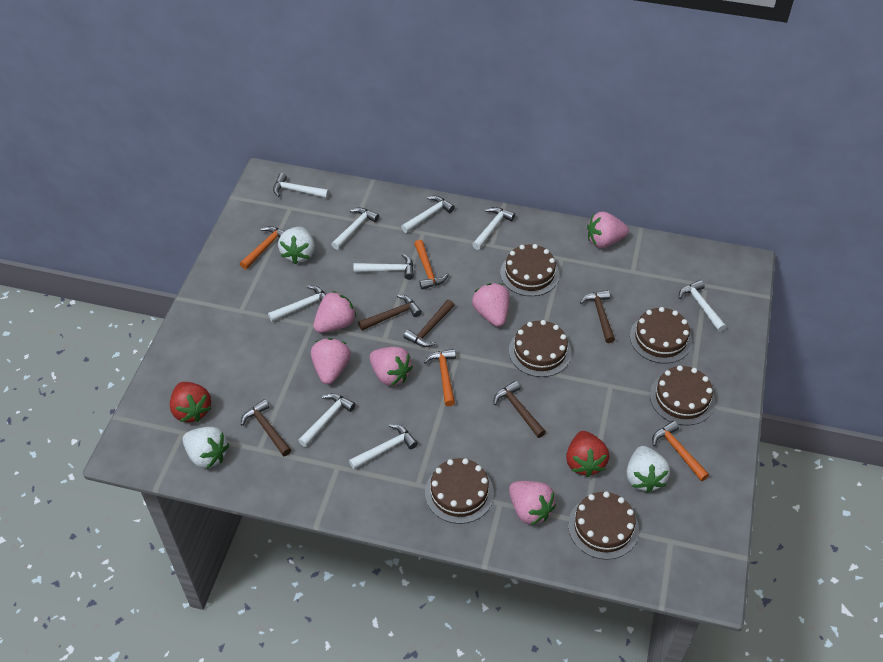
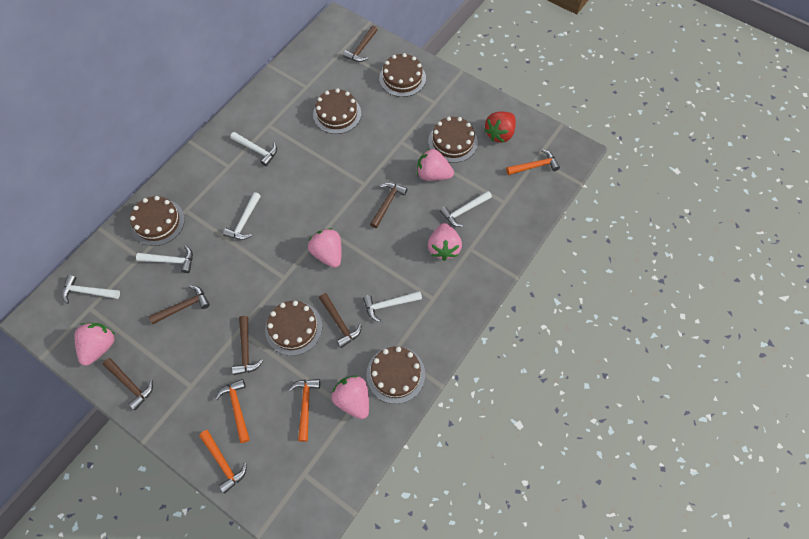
brown hammer: [241,399,291,456] [358,295,422,331] [403,300,454,347] [494,381,546,438] [580,290,615,343] = 5 -> [103,358,153,410] [149,285,210,324] [232,316,263,375] [319,293,362,348] [343,26,377,62] [370,183,408,228] = 6
pink strawberry: [311,338,351,384] [313,291,356,333] [370,347,413,386] [472,283,509,327] [509,481,556,525] [587,212,629,248] = 6 -> [74,323,115,366] [308,228,342,268] [331,375,369,419] [417,149,454,181] [428,223,462,261] = 5
red strawberry: [170,382,211,422] [566,431,609,477] = 2 -> [484,112,516,143] = 1
white hammer: [268,285,326,322] [273,173,329,198] [298,393,356,447] [331,208,379,250] [349,424,418,469] [353,254,414,280] [401,196,455,233] [472,207,515,250] [679,280,726,332] = 9 -> [62,275,120,304] [136,246,193,273] [223,192,261,240] [230,132,277,166] [363,291,422,322] [440,191,492,227] = 6
white strawberry: [182,427,229,469] [278,227,315,264] [626,446,670,493] = 3 -> none = 0

